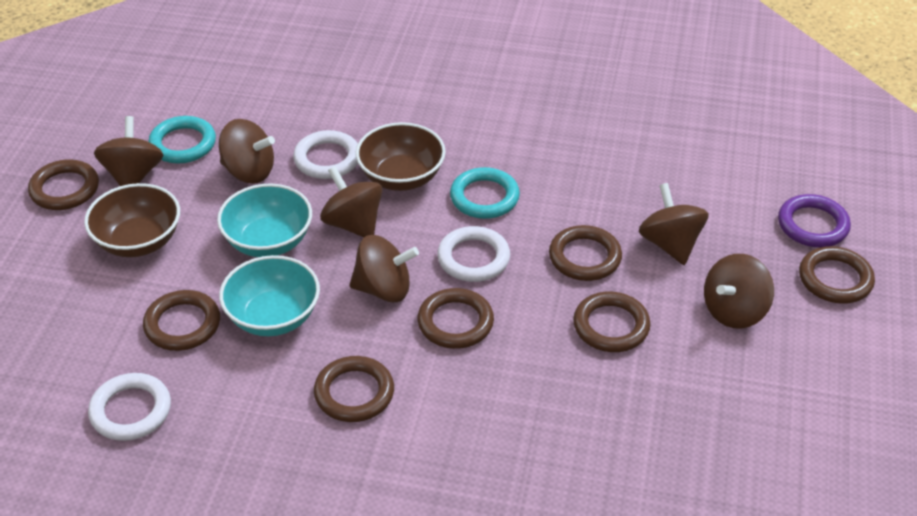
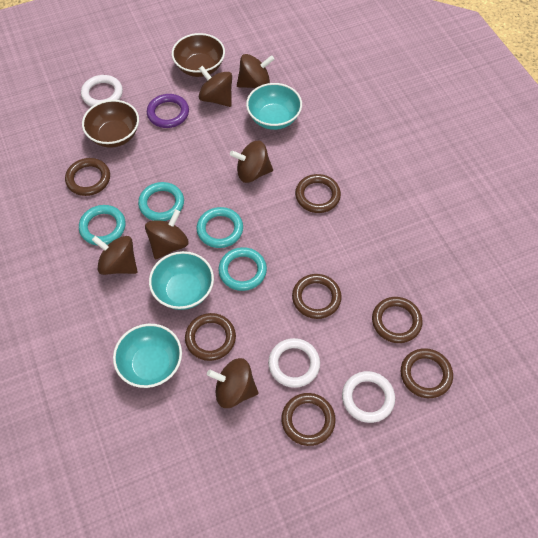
turquoise bowl: [217,183,312,257] [219,255,320,336] = 2 -> [113,324,182,388] [149,251,214,310] [246,83,302,130] = 3
turquoise ring: [149,116,216,164] [450,167,520,219] = 2 -> [79,205,126,245] [138,182,184,221] [197,207,243,248] [218,247,267,291] = 4

